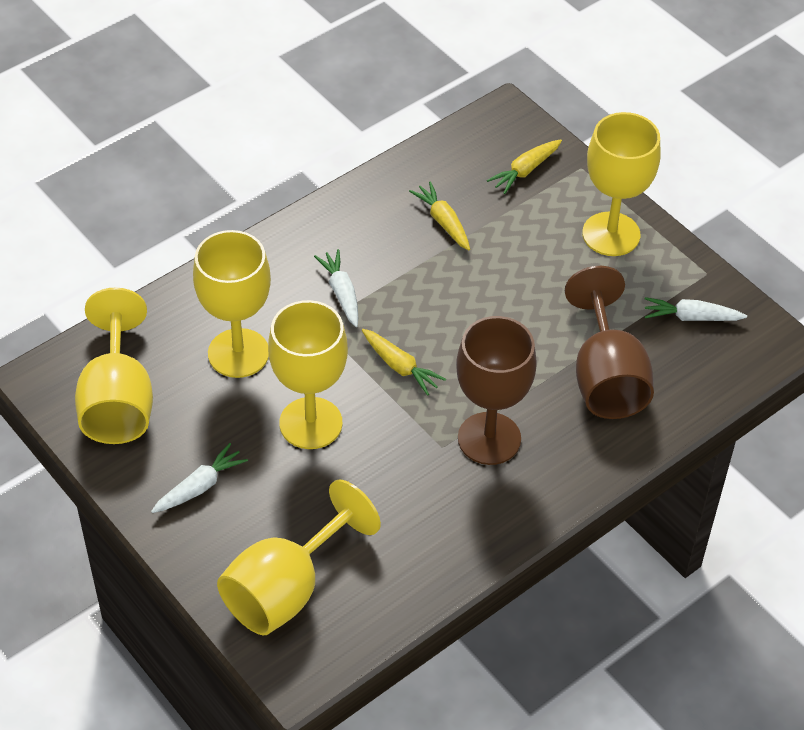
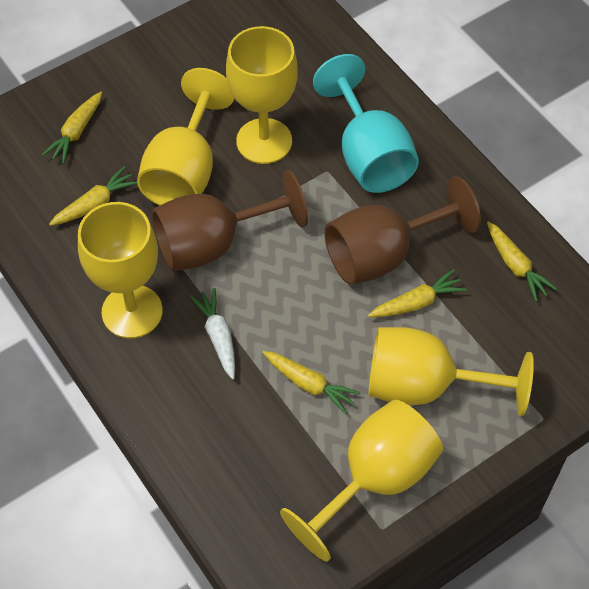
turquoise goblet: none = 0 -> [313,54,419,193] = 1
white carrot: [151,443,248,513] [314,249,358,327] [645,297,747,321] = 3 -> [189,288,235,380] = 1
yellow carrot: [362,329,446,396] [409,181,470,250] [487,140,562,194] = 3 -> [42,92,102,164] [49,166,137,226] [263,351,360,414] [368,269,467,317] [487,221,557,302] = 5

